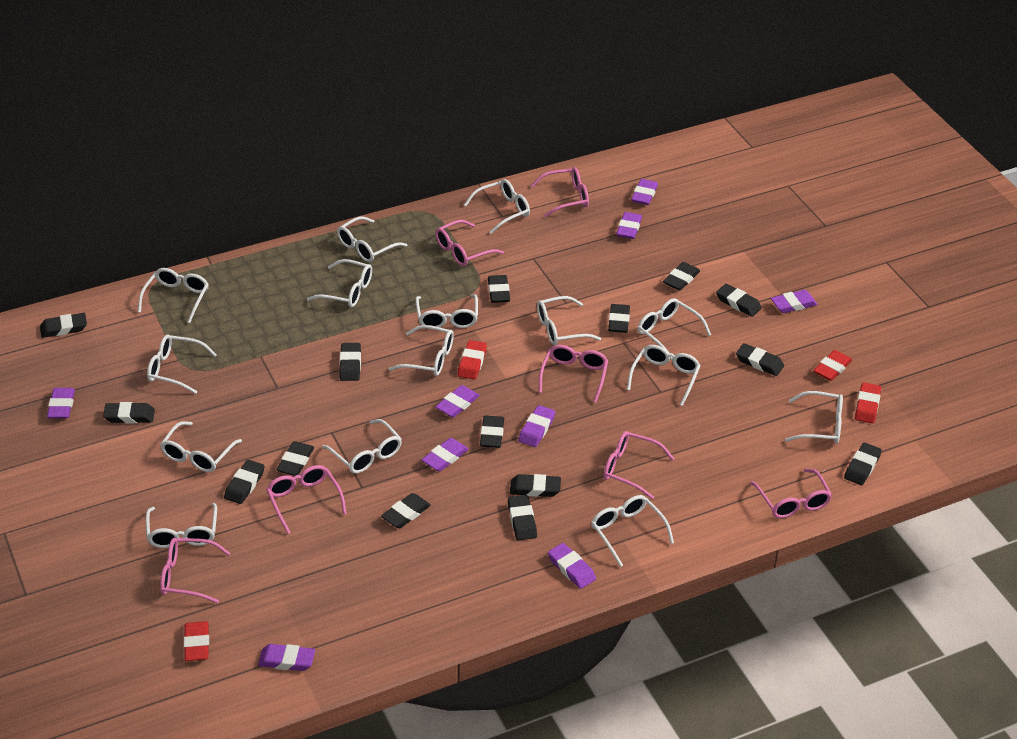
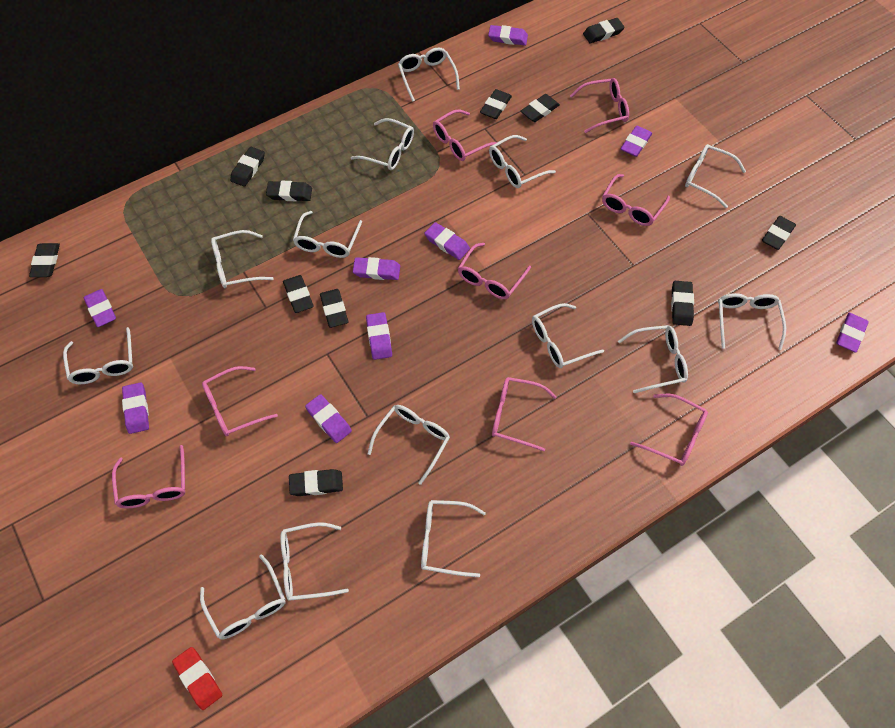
black eraser: [40,313,87,338] [103,402,155,423] [224,460,265,504] [276,441,314,476] [340,343,361,381] [381,493,431,528] [480,416,504,448] [488,275,510,303] [508,495,537,540] [510,474,561,497] [608,304,630,333] [663,262,700,291] [716,284,762,317] [736,343,784,376] [844,443,882,485] = 15 -> [29,243,60,277] [230,147,265,187] [266,181,312,201] [283,275,314,313] [289,469,343,496] [320,289,348,328] [480,89,512,119] [521,94,560,122] [583,18,625,43] [671,281,694,326] [762,216,796,250] = 11
pink glasses: [160,538,231,603] [266,465,347,534] [435,220,504,266] [531,167,589,217] [539,345,608,403] [604,431,674,499] [751,468,832,518] = 7 -> [112,445,185,509] [202,366,278,436] [433,109,497,161] [458,243,531,299] [492,377,557,451] [570,78,629,133] [602,174,670,226] [630,394,708,466] = 8
red eraser: [184,621,209,661] [458,340,487,380] [813,350,852,381] [855,382,881,424] = 4 -> [172,647,222,710] = 1
white glasses: [138,268,209,323] [146,503,217,548] [147,335,217,394] [160,421,242,472] [307,259,372,307] [322,419,402,474] [337,216,408,262] [389,325,454,376] [415,294,478,329] [464,179,530,234] [537,296,601,345] [591,495,674,567] [627,345,701,406] [638,298,711,360] [785,391,843,444] = 15 -> [63,327,133,384] [200,554,286,640] [211,230,274,288] [280,522,349,601] [293,211,362,258] [351,118,414,170] [367,405,450,485] [398,47,460,102] [421,500,486,577] [489,135,556,188] [532,303,604,368] [618,325,688,393] [685,144,746,208] [718,293,786,350] = 14

